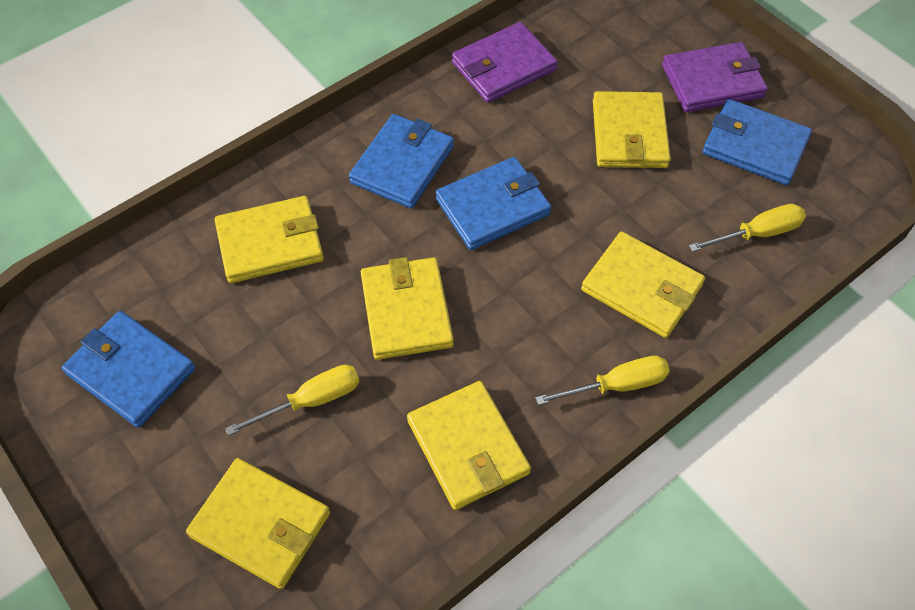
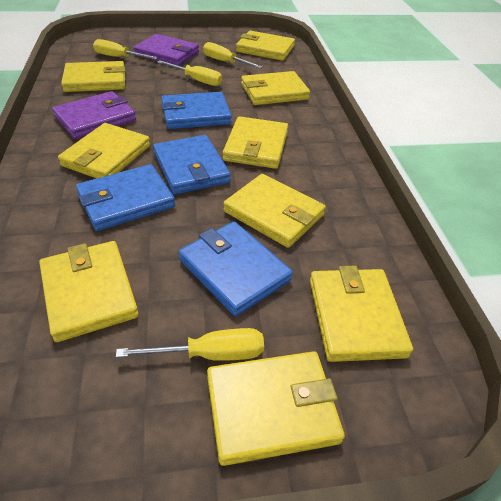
yellow screwdriver: [225,365,360,436] [535,356,670,405] [689,204,806,252] = 3 -> [93,39,158,60] [116,328,264,361] [157,60,222,86] [203,42,262,68] = 4
yellow wallet: [186,458,330,589] [215,196,324,283] [361,257,454,360] [407,381,531,510] [581,232,705,338] [593,91,671,168] = 6 -> [39,241,139,342] [58,123,150,178] [61,61,125,92] [207,351,345,466] [223,116,288,169] [223,174,326,248] [236,31,295,61] [241,71,310,105] [310,266,413,362] = 9

